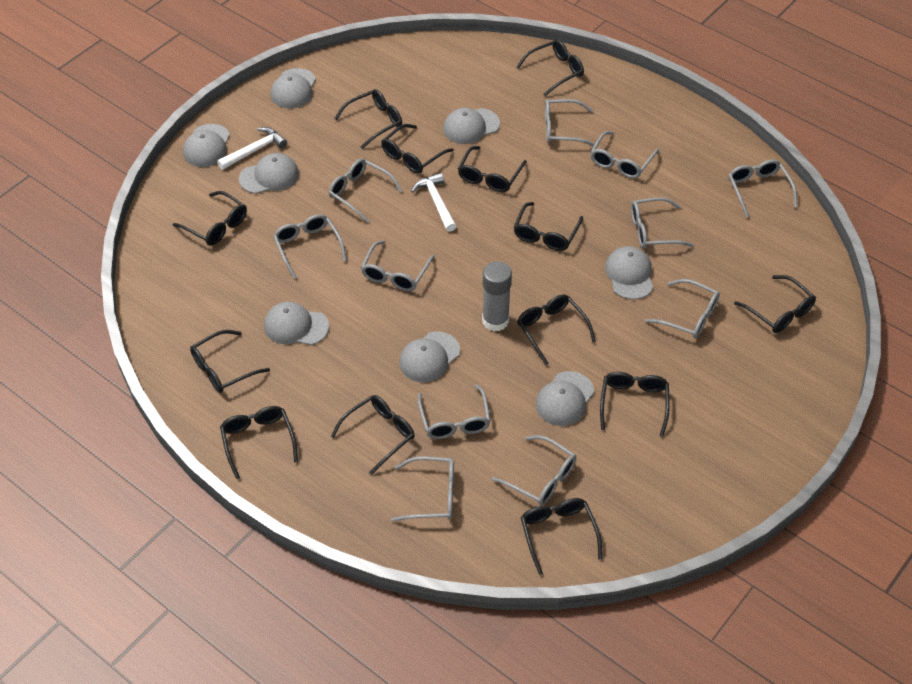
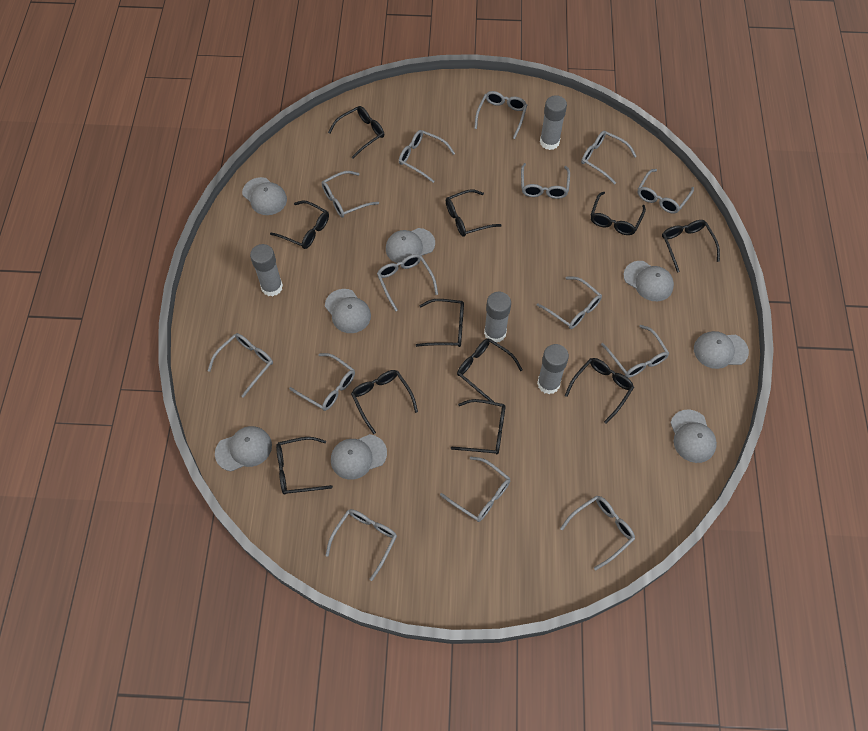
black glasses: [173,191,247,245] [190,330,270,393] [220,406,298,479] [331,395,415,475] [334,89,402,149] [381,124,454,174] [458,146,527,192] [514,202,583,251] [517,40,584,96] [517,294,596,365] [521,498,602,575] [600,372,670,436] [734,275,816,333] = 13 -> [270,200,329,249] [276,437,333,495] [328,106,384,159] [351,370,418,434] [416,299,464,347] [446,190,502,237] [451,399,506,454] [457,338,523,402] [565,358,634,424] [591,191,646,235] [662,220,720,273] = 11
grey glasses: [273,214,347,279] [329,159,402,223] [361,240,435,291] [391,456,454,522] [417,384,491,439] [492,435,576,505] [545,99,595,146] [590,131,659,178] [631,197,694,249] [645,279,720,339] [728,159,797,218] = 11 -> [208,333,273,398] [289,353,355,411] [321,171,379,218] [325,509,397,581] [377,254,438,312] [399,130,455,183] [440,456,510,522] [474,91,527,139] [521,163,570,199] [537,276,602,329] [560,495,635,570] [581,131,637,184] [601,325,669,378] [638,169,694,214] = 14
grey glue stick: [482,261,512,331] = 1 -> [250,244,283,296] [484,292,511,343] [537,344,569,394] [540,95,567,150] = 4
white hammer: [217,127,287,170] [411,173,456,232] = 2 -> none = 0

